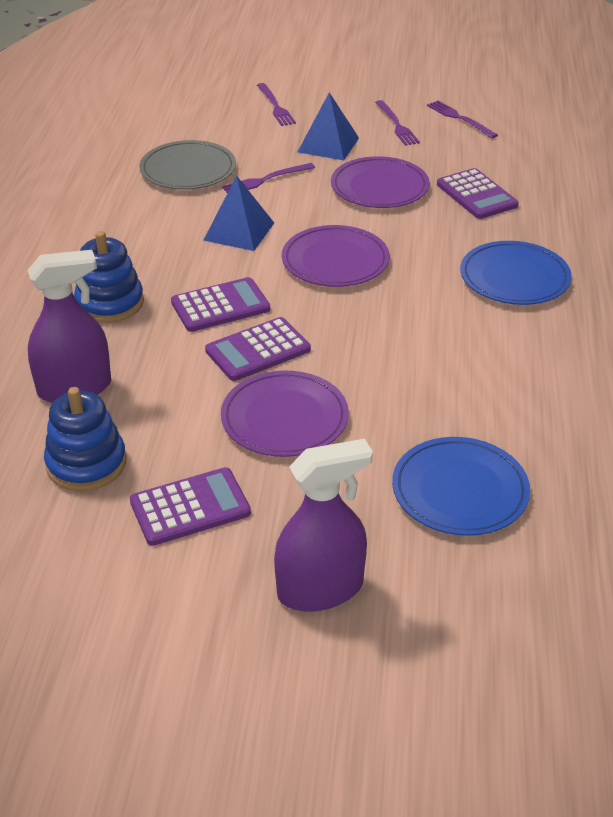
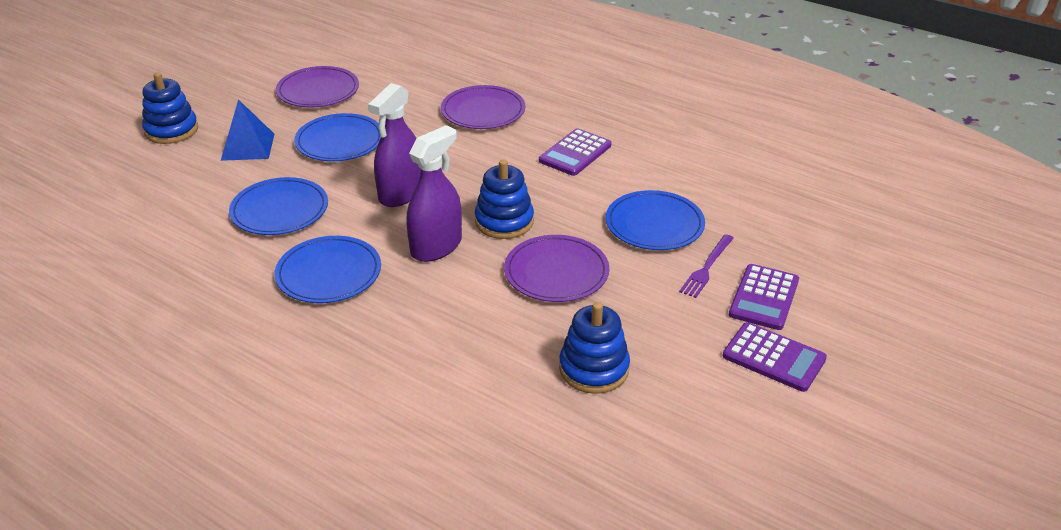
blue plate: [392,437,530,536] [460,241,572,305] = 2 -> [229,177,328,235] [275,236,381,303] [294,113,381,161] [606,190,705,250] = 4
blue pyramid: [203,176,274,251] [298,92,359,160] = 2 -> [221,99,274,161] = 1
blue stacking toy: [44,387,126,491] [74,231,144,323] = 2 -> [142,72,198,144] [475,160,534,239] [559,302,630,394] = 3
grey plate: [139,140,236,190] = 1 -> none = 0
purple calculator: [130,467,251,546] [171,277,270,332] [205,317,311,381] [437,168,519,219] = 4 -> [539,128,612,176] [723,322,827,392] [729,264,799,330] = 3
purple fork: [222,163,315,193] [257,83,296,126] [375,100,420,146] [427,101,498,138] = 4 -> [679,234,734,298] = 1

